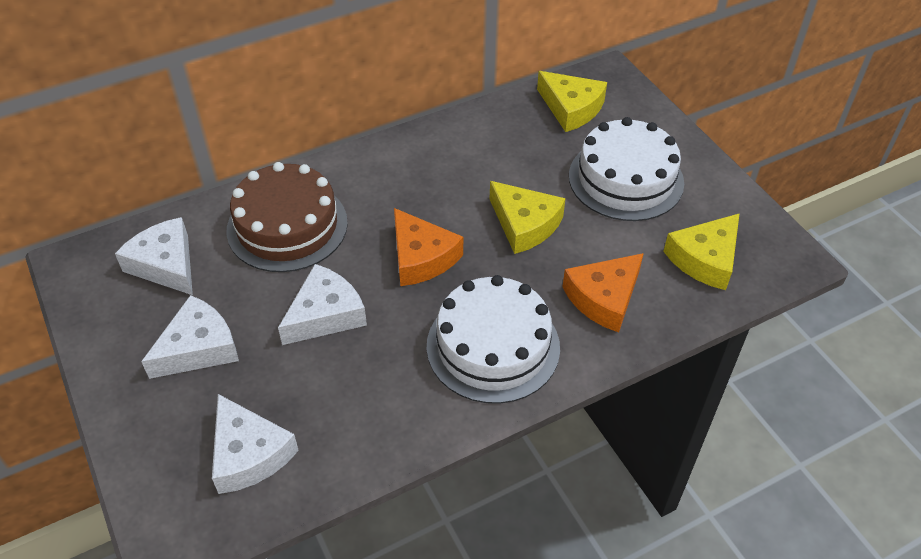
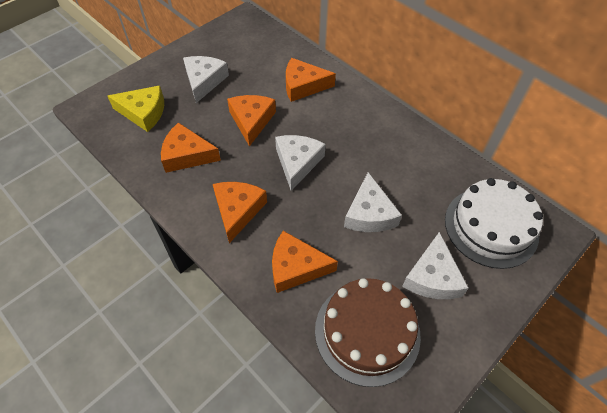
orange cheese: [394,208,463,286] [562,253,644,332] = 2 -> [161,123,221,173] [213,182,267,243] [227,95,276,147] [272,231,338,293] [286,58,336,102] = 5
white cake: [427,275,560,404] [569,117,684,221] = 2 -> [445,178,543,269] = 1
yellow cheese: [490,181,566,254] [537,71,607,132] [663,213,740,290] = 3 -> [108,86,164,132] = 1

